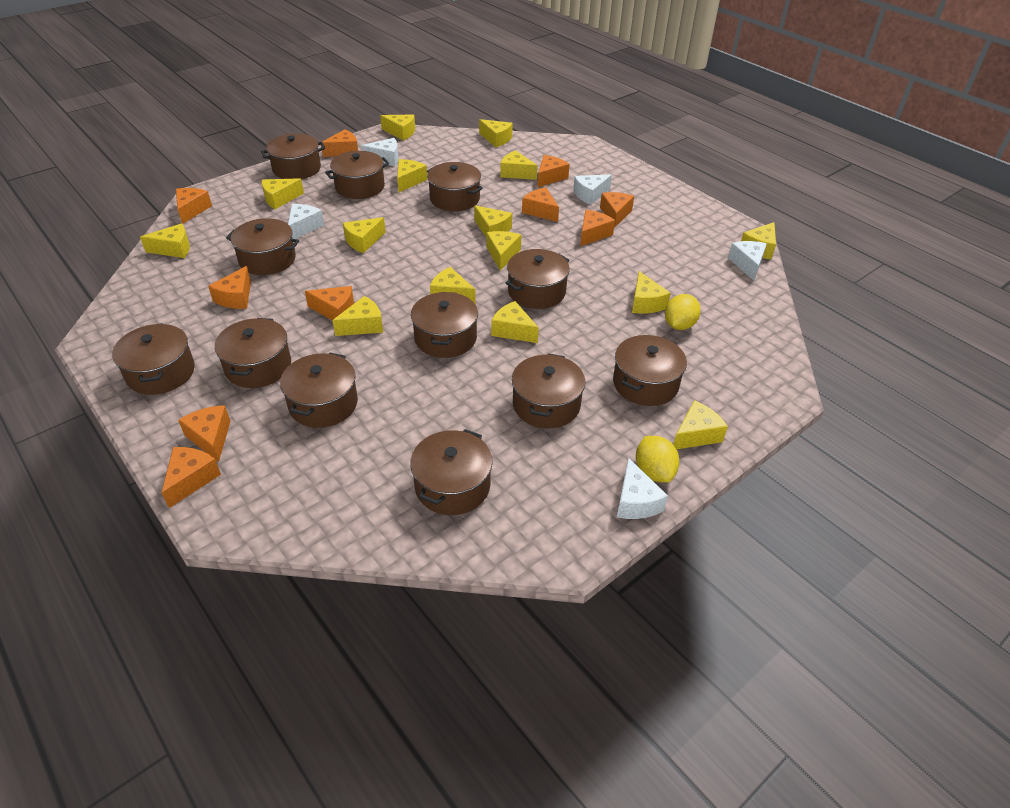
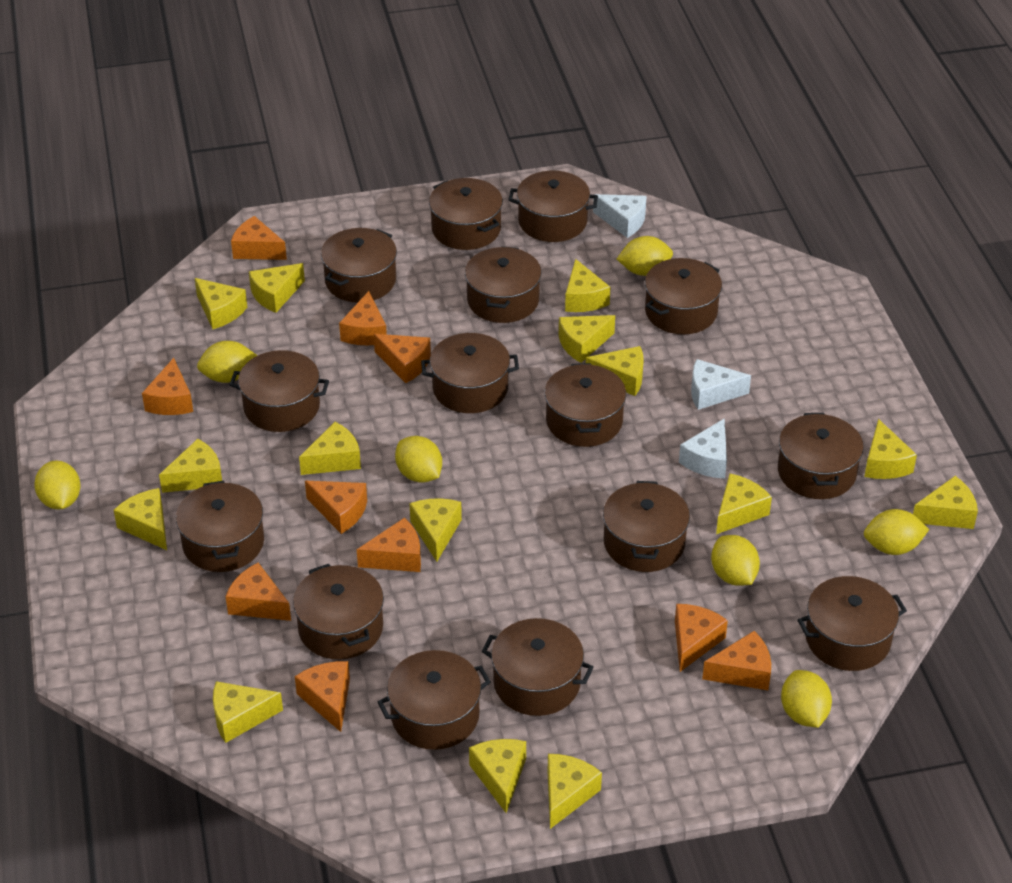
brown pot: [112,323,195,395] [215,318,291,388] [226,218,299,275] [261,134,325,179] [280,353,358,428] [325,151,389,199] [410,429,493,515] [411,292,478,358] [427,162,483,211] [506,249,570,309] [512,353,586,428] [613,335,687,406] = 12 -> [176,481,264,572] [229,350,329,432] [293,564,384,659] [321,228,397,302] [378,650,491,750] [421,333,519,413] [429,178,503,250] [465,246,542,323] [482,618,594,716] [508,171,598,242] [545,363,626,447] [603,481,690,572] [645,258,722,334] [778,413,864,499] [798,576,907,671] = 15
white cheese: [288,204,324,239] [361,138,398,166] [573,175,612,205] [617,457,668,519] [728,241,767,280] = 5 -> [593,194,647,238] [679,418,727,479] [691,359,751,410] = 3
yellow lemon: [636,436,680,483] [665,294,701,330] = 2 -> [34,460,81,509] [197,341,257,383] [395,436,442,483] [617,236,673,276] [711,535,760,586] [781,670,832,728] [864,509,929,555] = 7

